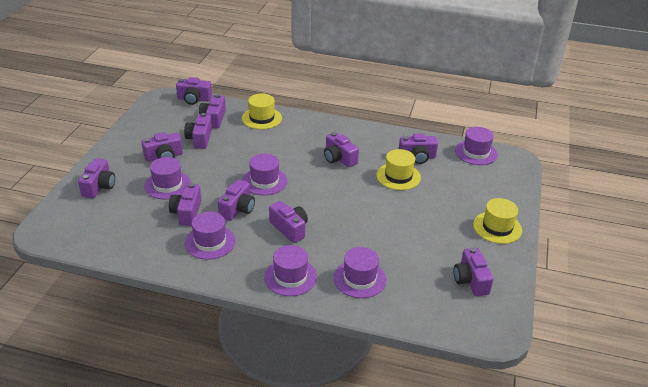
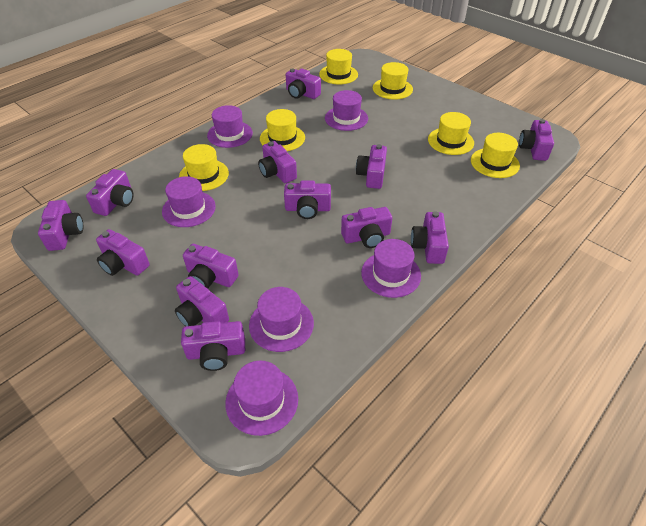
purple camera: [78,158,115,198] [142,132,183,162] [169,183,201,226] [176,77,212,105] [184,113,212,149] [199,94,226,128] [218,179,255,221] [269,201,308,243] [324,132,359,168] [399,134,438,164] [453,248,493,296] = 11 -> [38,200,83,251] [86,169,134,216] [96,229,150,276] [175,276,229,326] [181,321,245,371] [183,244,239,289] [258,141,297,183] [284,180,331,219] [286,68,321,99] [341,207,392,248] [356,144,387,189] [411,211,449,264] [519,119,554,161] = 13
yellow hat: [242,93,282,129] [376,149,421,190] [473,198,522,244] = 3 -> [179,144,229,191] [260,109,305,151] [319,49,358,84] [373,62,413,100] [428,112,474,155] [471,133,520,178] = 6

